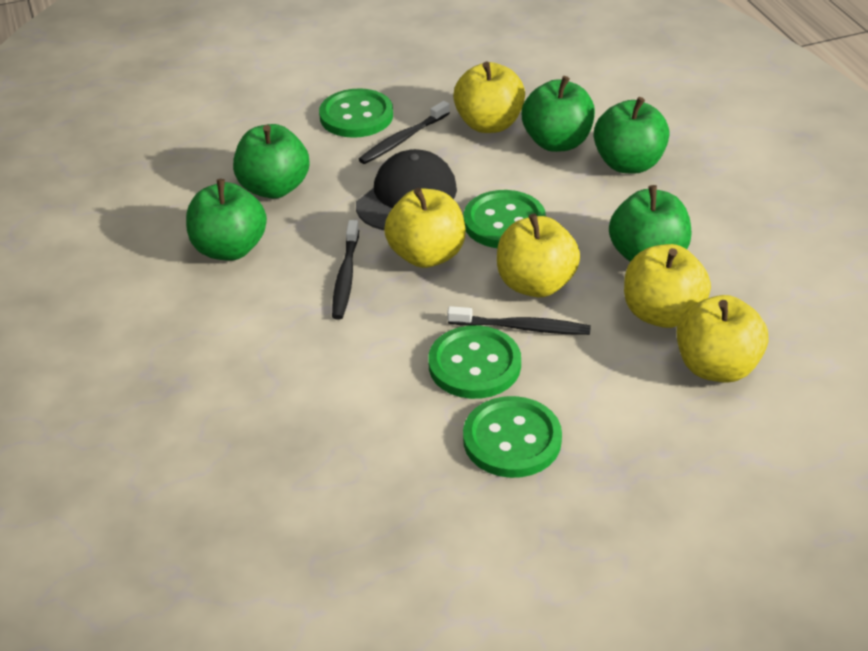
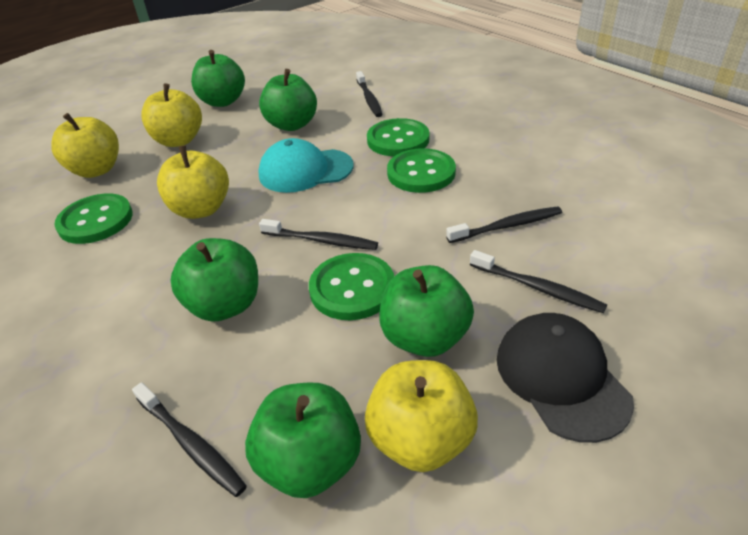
black toothbrush: [332,220,359,320] [359,101,450,164] [447,306,591,335] = 3 -> [132,382,247,497] [259,219,378,250] [356,71,383,117] [446,206,562,243] [470,250,607,313] = 5
turquoise cap: none = 0 -> [258,138,353,193] = 1
yellow apple: [384,188,465,268] [453,62,525,133] [497,213,580,297] [624,244,711,328] [677,295,768,383] = 5 -> [51,113,119,178] [141,83,202,147] [157,145,229,219] [365,360,478,472] = 4

